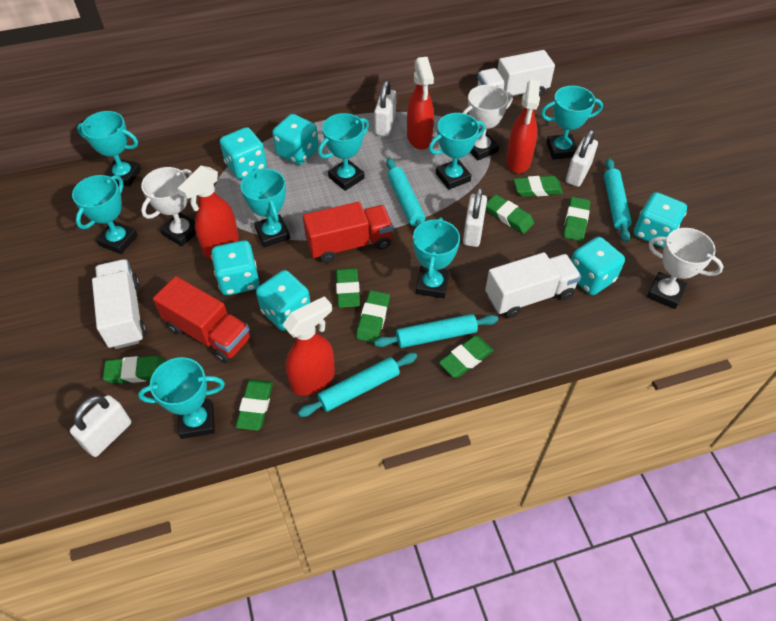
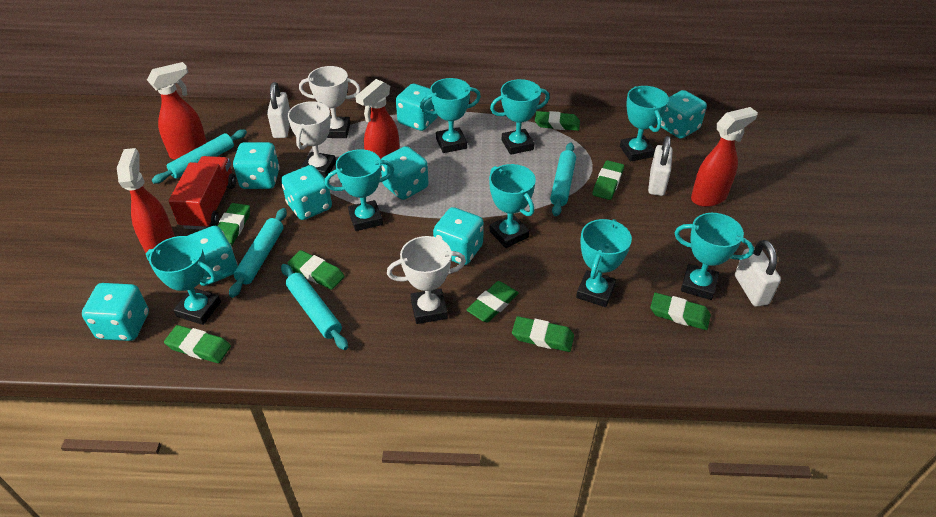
red truck: [153,276,251,363] [303,202,393,263] = 2 -> [169,156,236,230] = 1
turquoise dice: [211,240,259,295] [220,127,267,179] [256,270,311,331] [272,114,319,165] [571,237,625,295] [634,192,687,248] = 6 -> [82,283,149,341] [188,226,238,286] [233,142,280,189] [281,165,332,220] [381,146,428,200] [396,84,438,131] [433,207,484,265] [661,90,707,139] = 8
white padlock: [70,395,131,457] [374,80,396,136] [463,187,487,247] [566,130,598,187] = 4 -> [267,82,290,138] [648,136,673,196] [735,240,781,307] = 3
white truck: [92,259,147,349] [477,50,555,97] [485,252,581,318] = 3 -> none = 0

